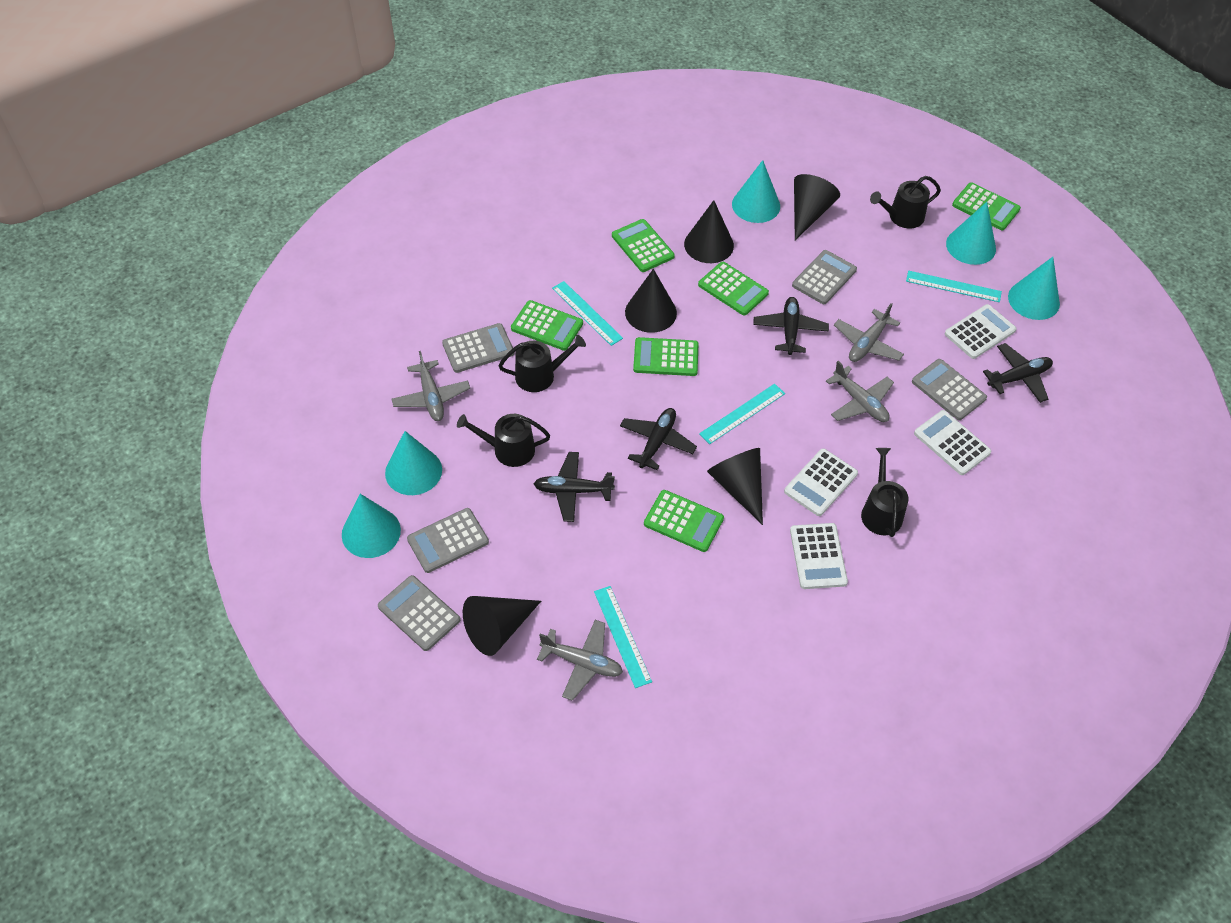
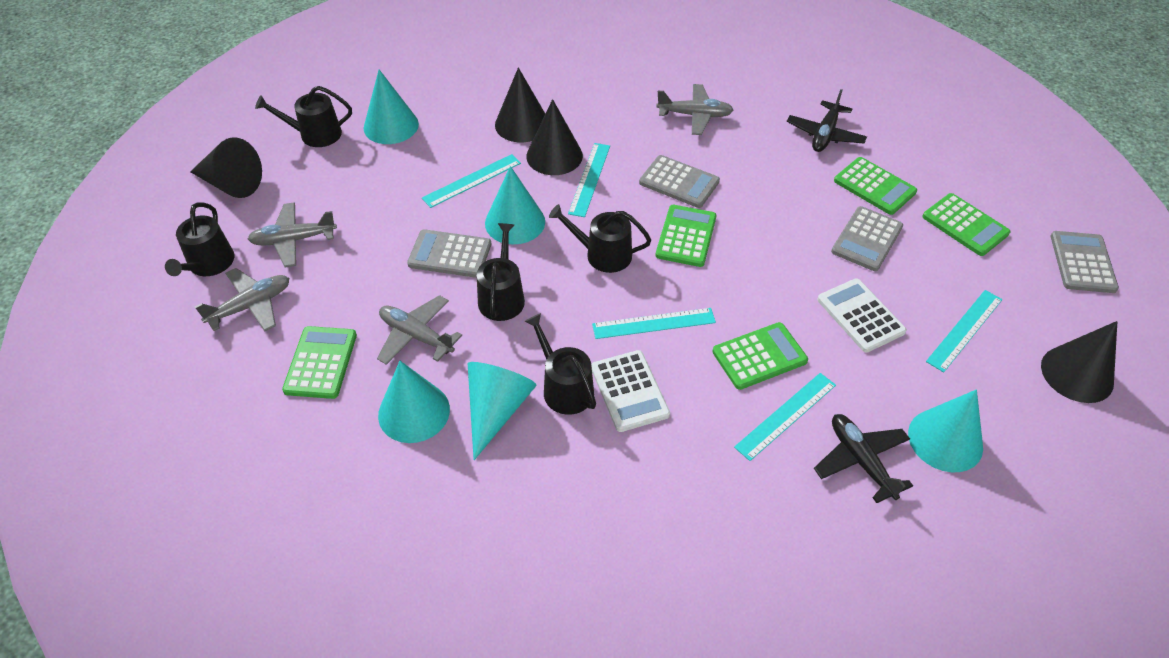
black cone: [463,596,541,656] [625,269,677,333] [684,200,734,263] [707,448,763,525] [794,174,840,240] = 5 -> [190,137,262,198] [495,67,545,142] [526,99,583,175] [1041,321,1117,403] = 4
black plane: [534,452,615,522] [620,408,697,470] [753,297,829,355] [983,343,1053,403] = 4 -> [787,89,867,152] [814,414,913,503] = 2
black watering can: [457,414,550,467] [498,335,586,392] [861,448,909,537] [870,176,941,229] = 4 -> [165,202,234,276] [255,86,352,147] [477,223,525,321] [524,313,596,415] [549,204,651,273] = 5
green calculator: [511,300,583,351] [612,219,675,272] [633,337,699,376] [644,490,724,552] [698,262,769,316] [952,182,1021,230] = 6 -> [282,326,357,399] [655,205,717,267] [712,322,808,390] [834,157,917,215] [922,193,1010,256] = 5
grey calculator: [378,575,460,651] [407,508,489,573] [442,323,515,373] [792,250,857,304] [912,359,987,420] = 5 -> [407,229,491,278] [639,155,720,208] [831,206,903,271] [1051,231,1119,293] = 4
turquoise ruler: [552,281,623,346] [594,586,652,688] [699,384,785,444] [906,271,1002,302] = 4 -> [422,154,521,208] [568,143,610,217] [592,308,716,339] [734,373,836,461] [926,290,1002,372] = 5
white calculator: [784,449,858,516] [790,523,848,589] [914,410,991,475] [945,304,1017,359] = 4 -> [591,350,670,432] [817,278,907,352] = 2

